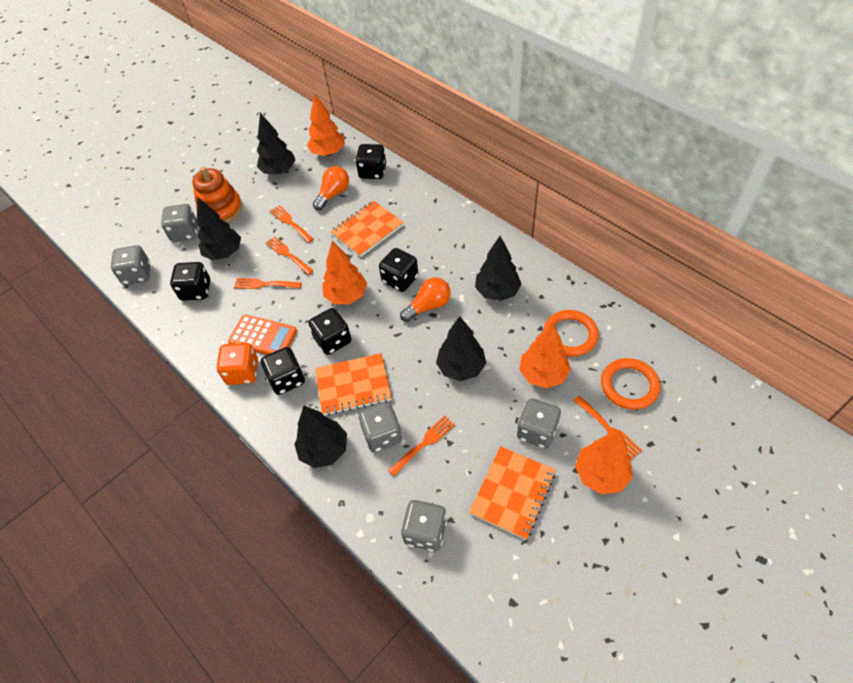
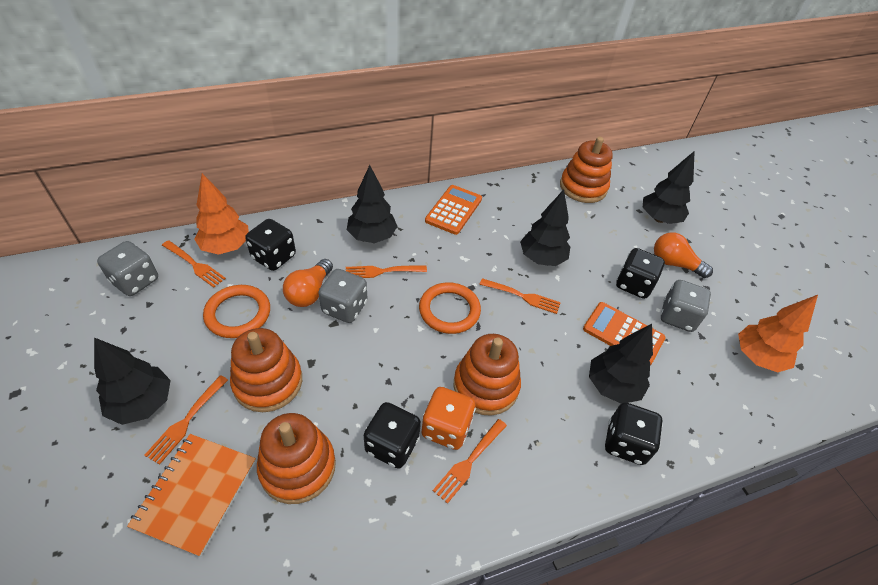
black dice: [170,262,210,301] [261,347,305,395] [308,308,351,355] [355,144,386,179] [379,248,418,292] = 5 -> [245,219,296,271] [364,402,421,469] [605,402,663,465] [616,248,665,299] = 4
grey dice: [111,245,150,285] [161,204,197,242] [358,402,402,452] [401,500,447,551] [517,398,561,449] = 5 -> [97,241,158,296] [318,269,368,323] [661,280,711,332] = 3
orange calculator: [228,315,297,355] = 1 -> [425,185,482,235] [583,302,666,366] = 2
orange notebook: [315,353,392,416] [330,201,404,257] [469,446,555,540] = 3 -> [127,434,256,557] = 1
orange stacking toy: [192,166,242,223] = 1 -> [230,328,302,412] [257,413,336,504] [454,334,521,416] [560,137,613,203] = 4
orange tree: [307,94,345,156] [322,241,367,304] [519,323,571,388] [575,431,633,494] = 4 -> [194,173,249,255] [738,295,818,372] = 2

